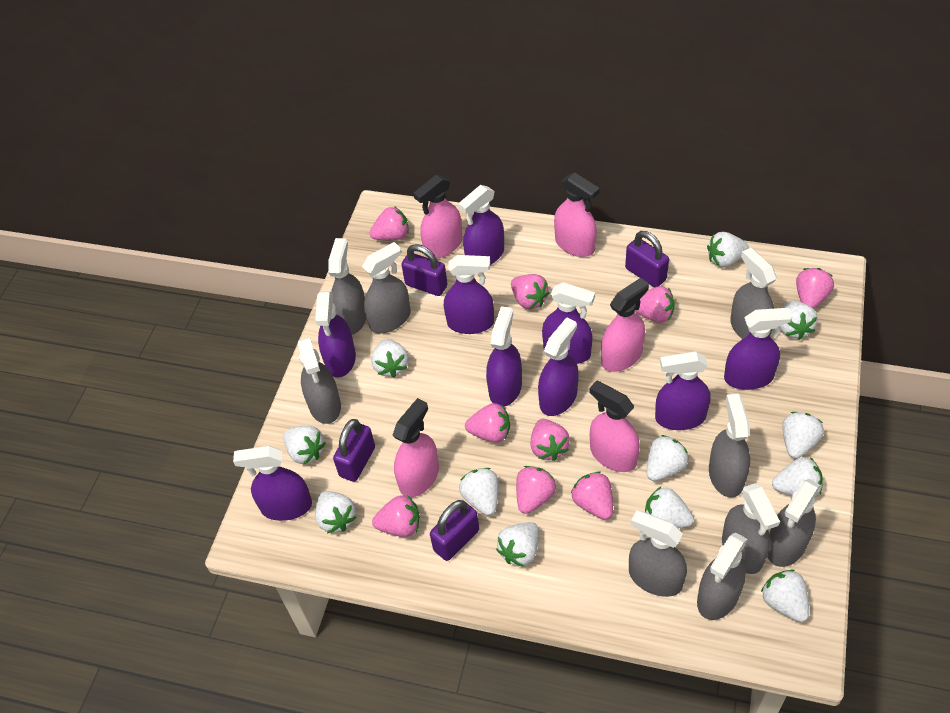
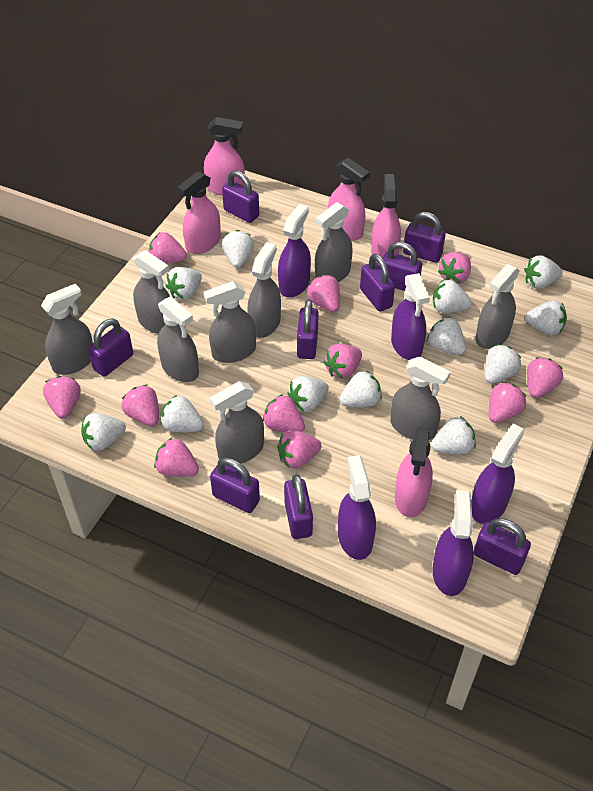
pink strawberry: [370,206,409,240] [372,495,420,537] [465,403,510,443] [511,274,549,309] [516,466,556,514] [530,419,570,461] [571,471,613,520] [635,286,675,323] [796,268,834,309] = 9 -> [43,376,81,419] [122,385,159,426] [149,232,187,264] [154,437,199,477] [263,394,305,432] [277,430,322,469] [307,275,340,312] [324,344,362,379] [438,252,471,284] [489,382,526,423] [527,357,563,398] = 11
purple padlock: [333,419,375,482] [401,244,448,296] [430,500,479,561] [625,231,669,287] = 4 -> [88,319,133,377] [210,458,260,513] [222,170,259,223] [284,474,313,539] [297,299,319,359] [360,254,395,311] [383,242,422,291] [403,212,446,263] [474,518,531,575] = 9
purple spray bottle: [233,446,312,521] [315,291,356,378] [444,255,494,334] [459,185,504,265] [486,306,522,407] [538,317,579,416] [542,282,595,364] [655,351,711,430] [724,308,792,390] = 9 -> [278,204,311,297] [338,455,376,560] [391,273,430,360] [432,490,474,596] [471,424,524,524] = 5

